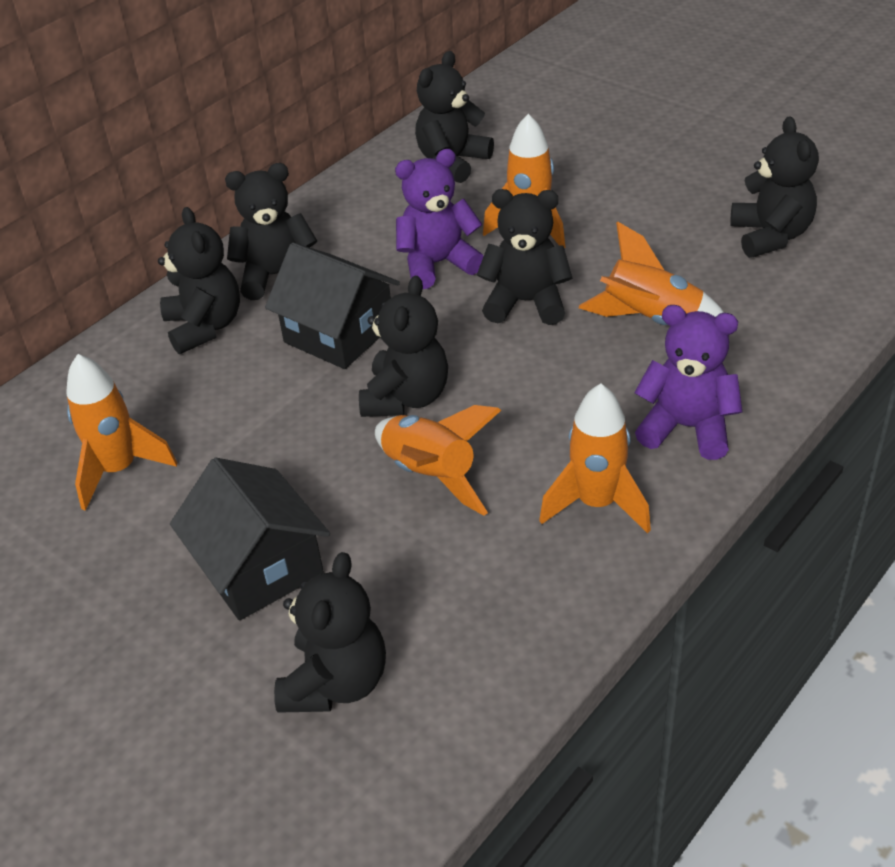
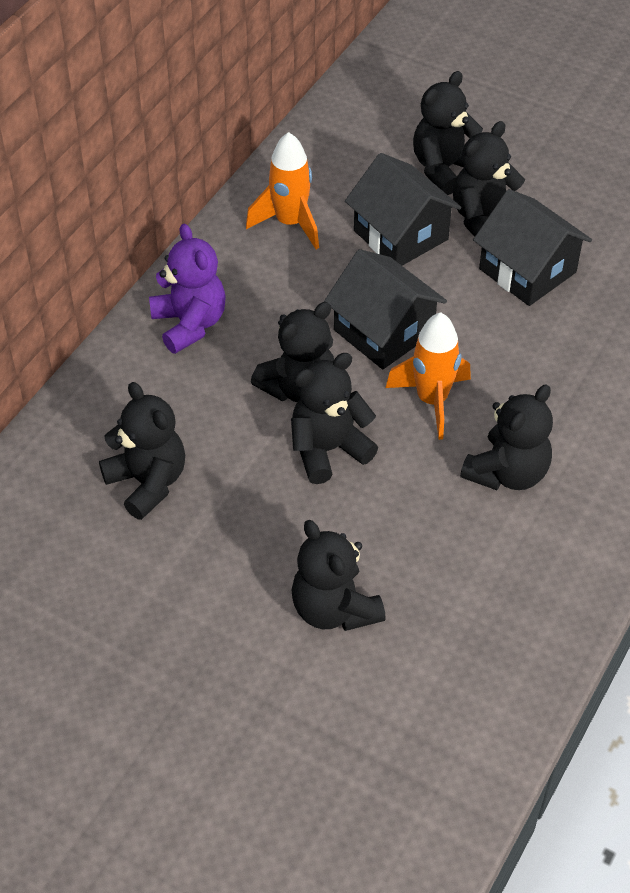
black house: [170,458,330,620] [265,243,400,369] = 2 -> [324,249,447,369] [345,153,461,266] [473,189,592,306] = 3
orange rocket: [66,354,177,511] [375,405,501,516] [483,114,565,248] [539,383,651,534] [579,221,724,325] = 5 -> [246,132,319,249] [385,312,471,440] = 2
purple teddy bear: [395,149,484,289] [634,305,742,460] = 2 -> [149,223,226,354] = 1

